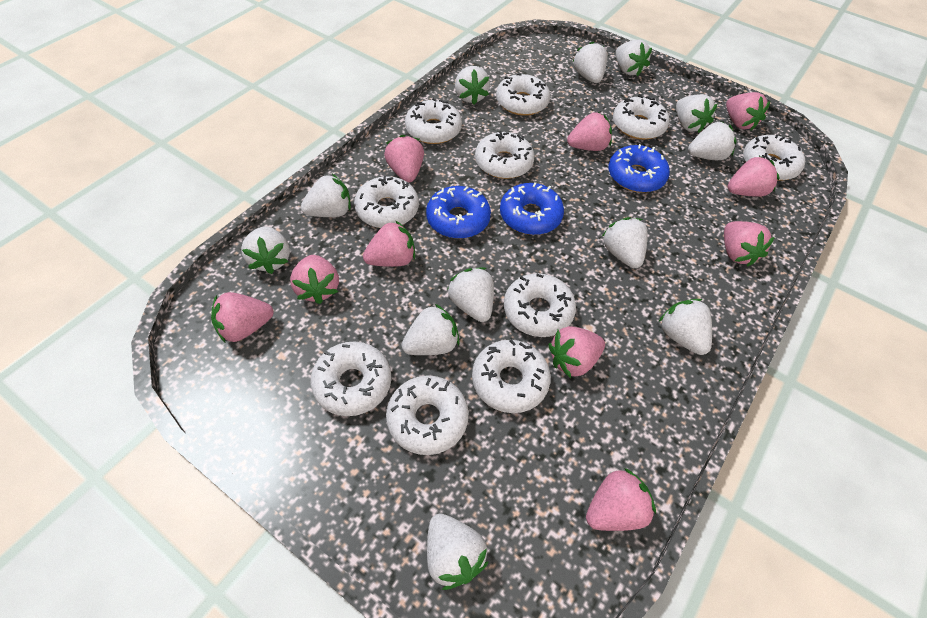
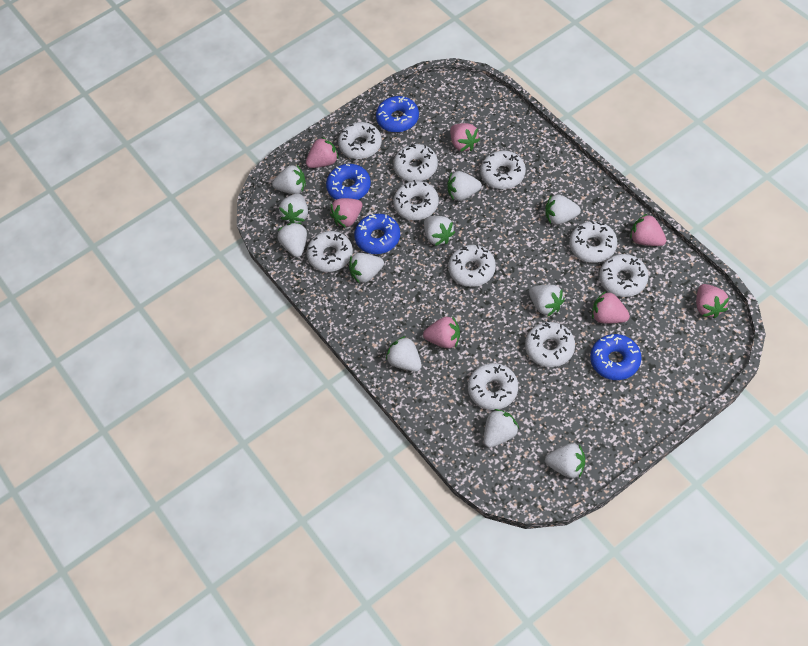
blue donut: [426,186,491,239] [500,182,564,235] [608,144,670,193] = 3 -> [326,164,371,200] [354,214,400,254] [376,96,419,132] [590,334,641,380] = 4
pink strawberry: [211,292,273,343] [290,255,339,304] [363,220,415,267] [384,135,424,183] [548,326,605,378] [567,112,612,151] [586,468,656,531] [724,221,775,267] [726,92,770,130] [727,156,780,197] = 10 -> [306,137,339,168] [330,198,362,228] [423,316,460,348] [450,123,480,152] [592,291,630,324] [630,213,666,246] [696,284,729,318] = 7
white strawberry: [241,226,290,274] [301,174,351,217] [402,304,460,355] [427,514,488,590] [448,267,494,322] [455,66,490,105] [573,41,607,83] [602,217,648,268] [616,40,652,76] [659,299,712,355] [676,94,717,133] [688,122,736,160] = 12 -> [272,165,306,194] [278,223,307,257] [279,193,308,223] [349,253,384,283] [386,336,422,372] [424,216,455,246] [447,171,482,201] [484,409,519,448] [529,285,565,317] [545,444,585,478] [546,194,581,225] = 11

